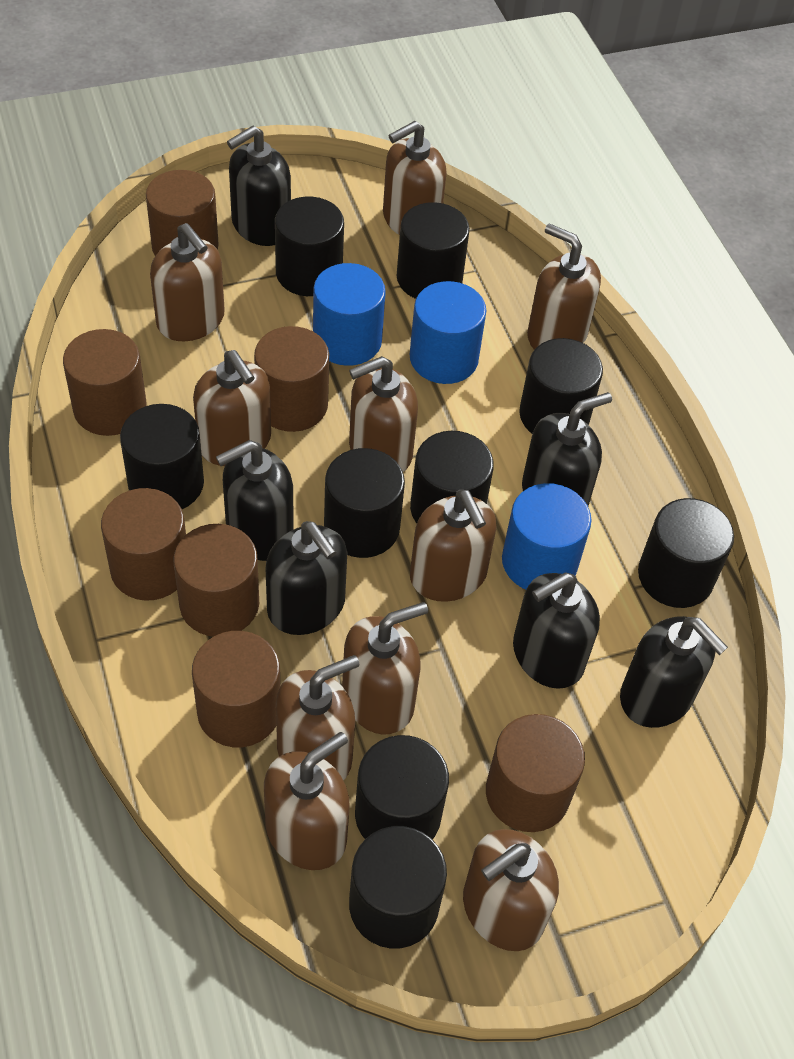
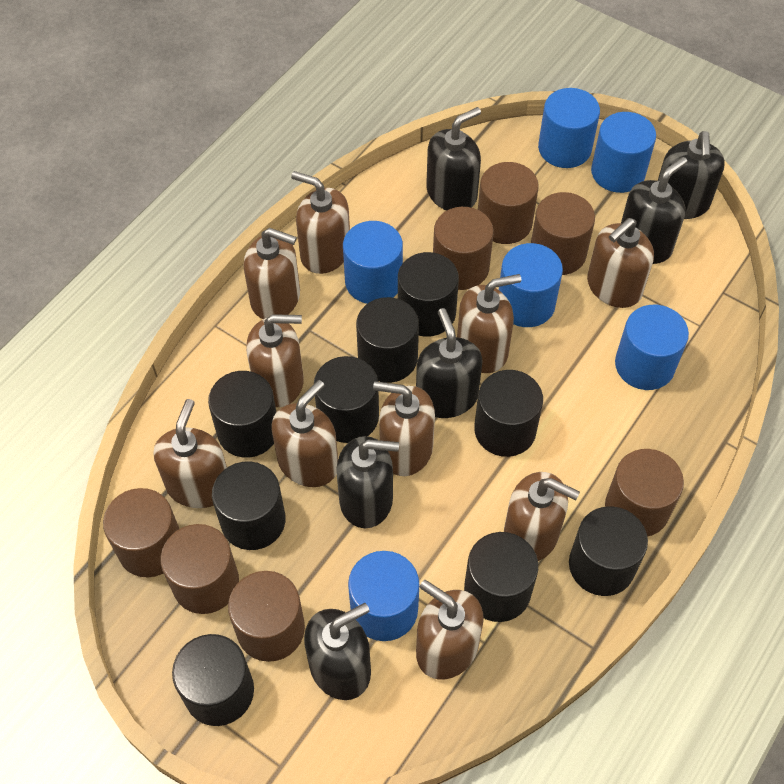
blue cylinder: [313,263,386,366] [410,281,486,384] [502,483,592,590] = 3 -> [343,221,403,304] [348,551,419,641] [499,243,563,327] [538,88,600,168] [591,112,656,193] [615,305,689,390] = 6

